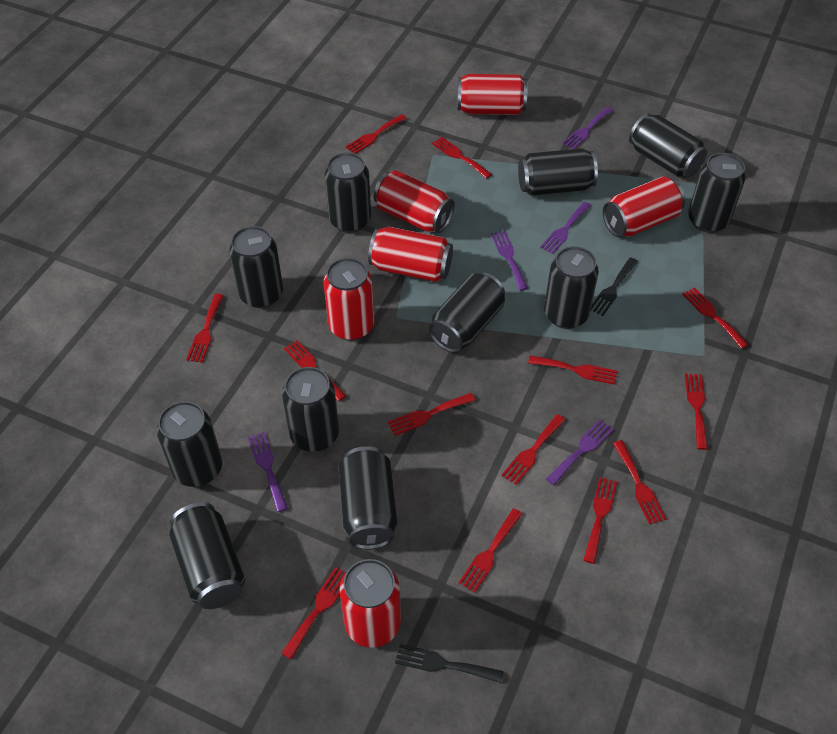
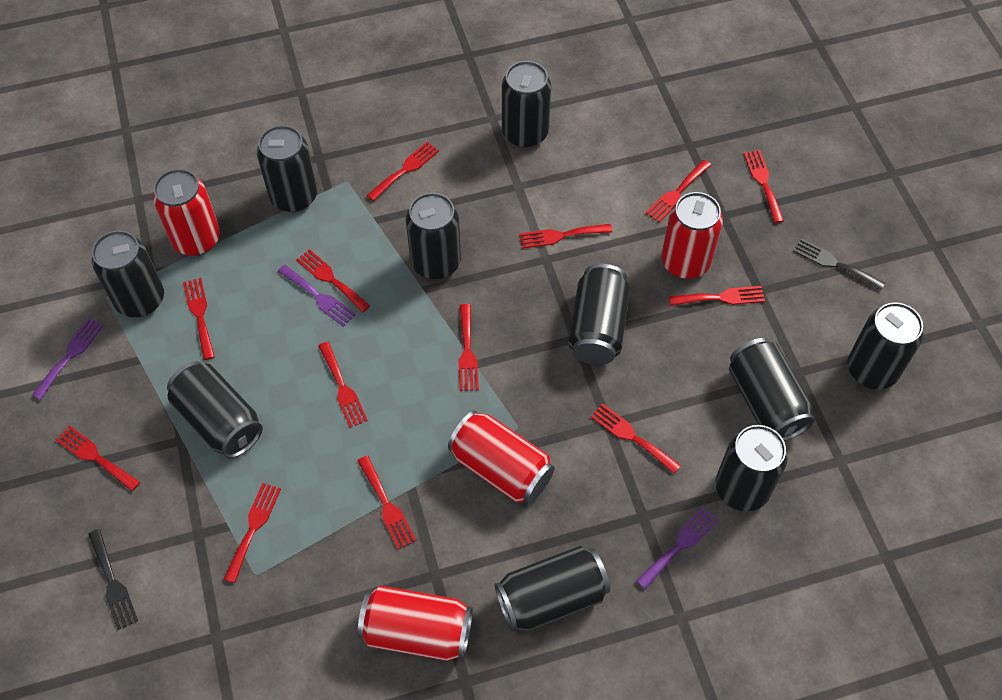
black can: [157,401,222,487] [169,502,245,609] [229,226,283,308] [282,367,339,452] [325,152,371,233] [338,446,397,549] [428,272,505,353] [518,148,598,196] [544,246,599,329] [629,113,707,178] [688,153,746,233] = 11 -> [92,230,164,317] [167,361,263,458] [257,125,317,212] [406,193,461,280] [495,546,610,632] [502,61,551,148] [568,264,630,365] [715,425,788,511] [729,338,815,441] [847,302,923,389] = 10
purple fork: [247,432,288,512] [491,231,528,291] [540,202,591,254] [546,419,614,485] [562,107,613,149] = 5 -> [32,318,104,400] [278,265,356,327] [636,507,719,589] = 3
red can: [324,258,374,341] [340,559,401,648] [368,227,453,282] [373,170,455,233] [458,74,527,115] [603,177,685,237] = 6 -> [153,169,220,256] [358,585,473,661] [448,410,555,504] [661,192,723,279] = 4

